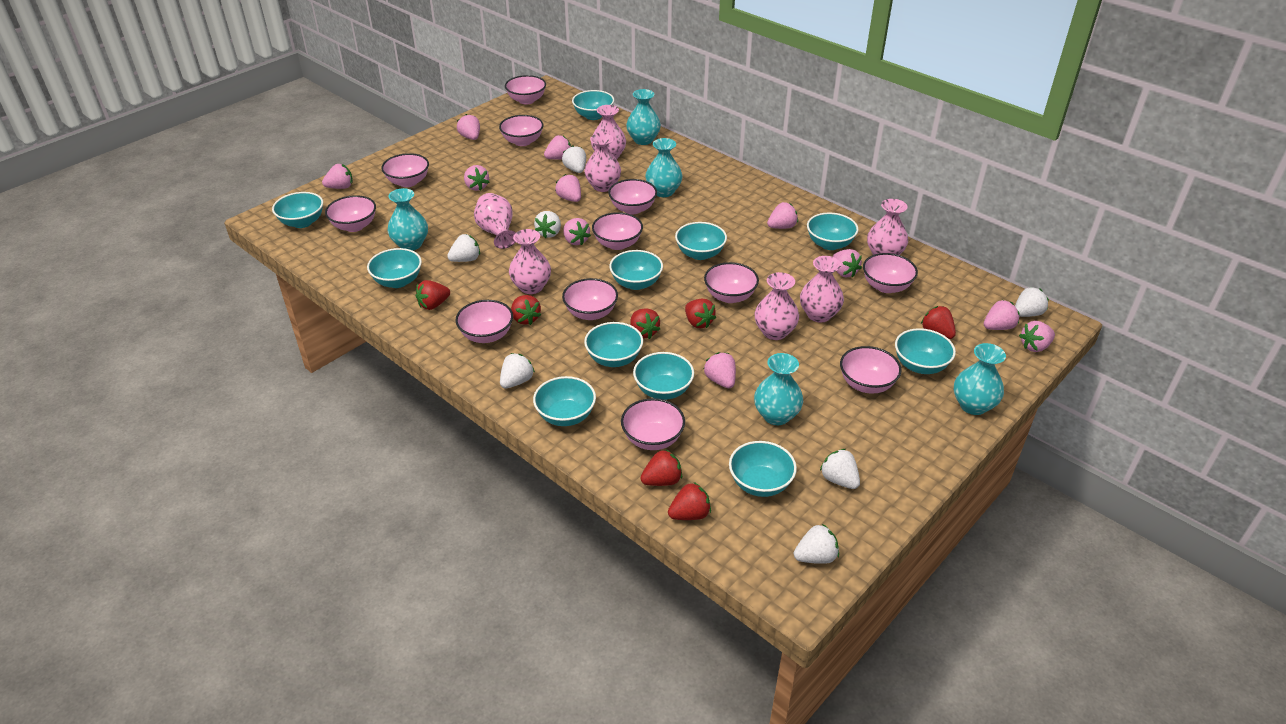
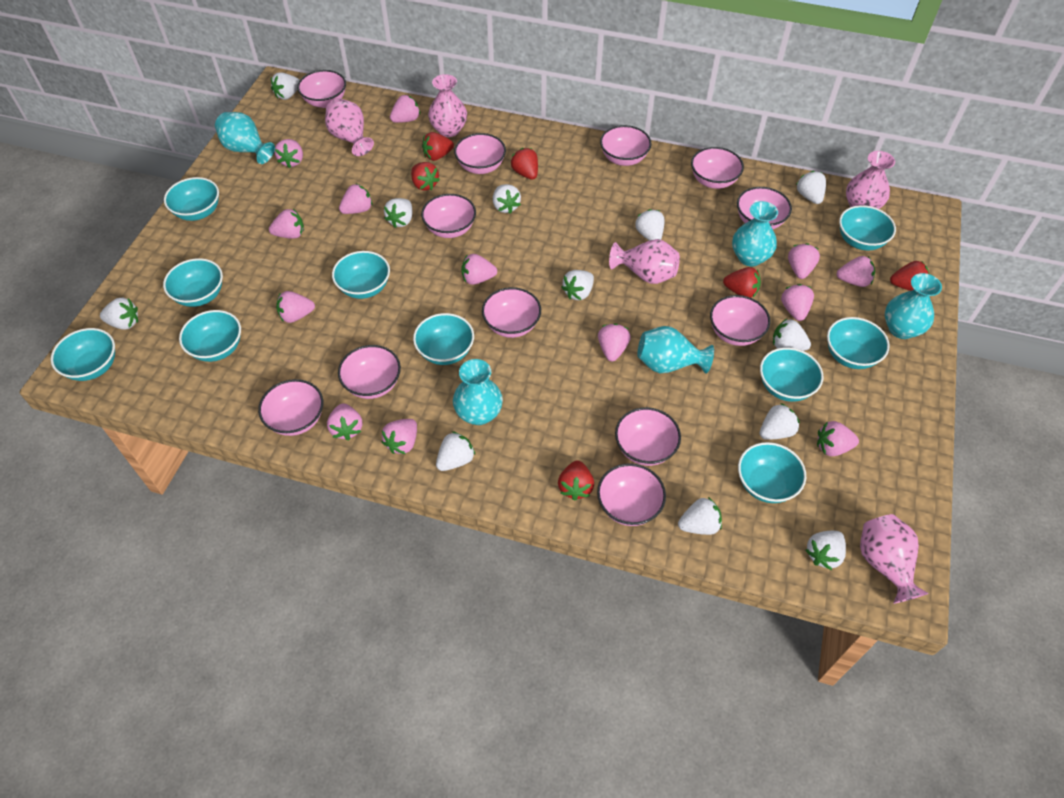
pink strawberry: [322,164,353,189] [457,114,480,140] [464,165,489,191] [544,135,571,160] [555,174,581,202] [563,218,591,245] [704,352,736,388] [767,202,798,229] [832,249,862,278] [984,300,1020,330] [1019,321,1055,352] = 11 -> [269,209,304,239] [275,139,303,168] [276,291,315,323] [327,403,362,441] [339,184,373,214] [382,419,417,454] [390,95,420,123] [461,254,497,285] [598,323,631,361] [781,284,814,321] [788,243,820,279] [817,421,859,456] [836,256,875,287] = 13
pink vase: [474,193,516,249] [509,229,551,294] [584,133,621,192] [591,105,626,160] [755,272,799,340] [800,256,844,322] [867,199,908,255] = 7 -> [325,98,374,156] [428,74,467,137] [609,239,680,284] [846,151,895,209] [860,514,929,604] = 5
red strawberry: [416,280,450,310] [511,295,541,325] [630,308,660,339] [640,450,682,486] [668,482,711,520] [685,299,716,328] [921,306,956,339] = 7 -> [411,162,440,190] [422,132,454,161] [511,148,538,180] [558,461,594,501] [723,267,761,298] [890,261,929,291] = 6
turquoise bowl: [272,192,323,228] [367,248,422,288] [533,376,596,426] [572,90,614,120] [584,322,643,367] [609,250,663,290] [633,352,694,400] [675,222,727,260] [729,441,797,497] [807,212,858,250] [895,328,956,374] = 11 -> [51,328,115,381] [163,258,223,307] [164,177,219,221] [179,310,241,362] [332,251,390,299] [413,313,474,365] [738,442,806,503] [760,347,823,402] [827,317,890,369] [839,205,896,250] = 10
white strawberry: [447,234,480,262] [500,353,535,388] [534,211,561,238] [562,146,586,173] [794,524,839,564] [820,449,860,489] [1015,287,1049,317] = 7 -> [100,297,138,330] [271,72,300,100] [384,198,413,228] [436,431,475,471] [493,184,521,214] [561,270,594,300] [635,209,665,241] [678,497,722,535] [760,403,800,440] [773,318,811,351] [796,171,826,204] [806,531,846,570] = 12

